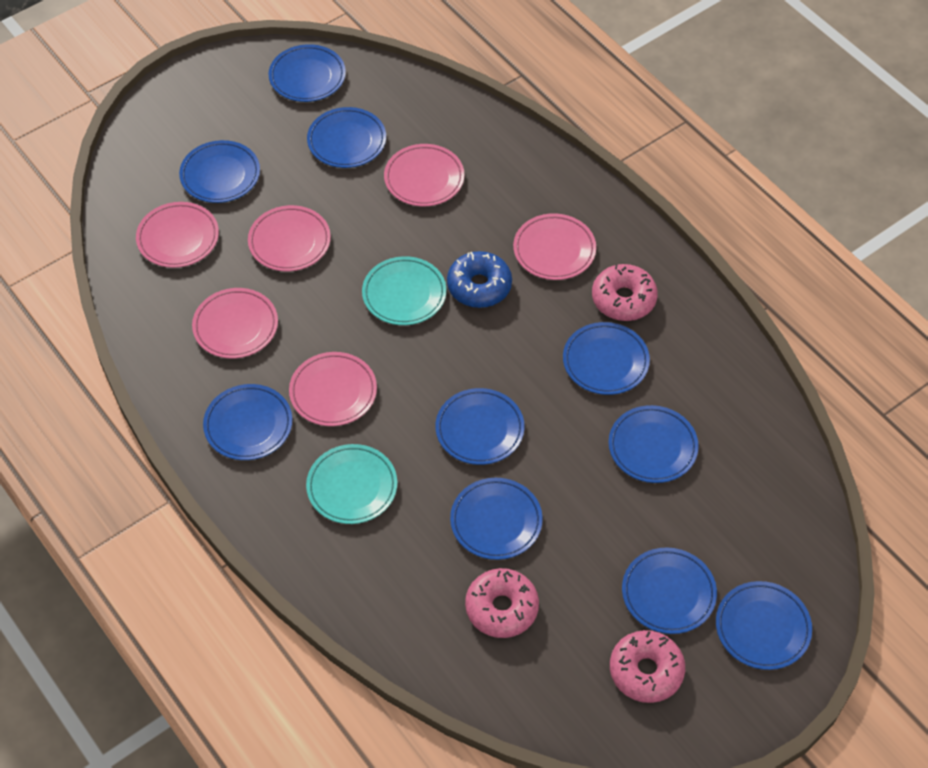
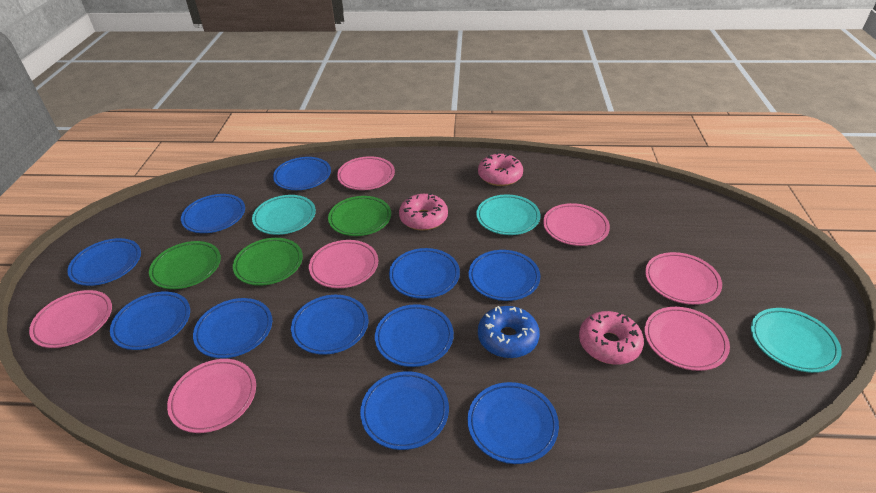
blue plate: [179,140,260,203] [203,384,292,460] [269,44,346,102] [307,107,386,168] [435,388,524,465] [450,478,543,560] [563,322,650,395] [608,405,699,483] [622,547,717,634] [716,581,812,670] = 10 -> [67,238,141,286] [110,291,190,350] [181,194,245,233] [193,298,272,358] [273,157,331,190] [291,295,368,355] [360,371,449,450] [375,304,454,367] [389,248,460,299] [468,382,559,464] [469,250,540,301] = 11
green plate: none = 0 -> [149,241,221,289] [233,238,303,286] [328,196,391,236] = 3
pink plate: [136,202,219,268] [192,288,278,358] [248,205,331,271] [289,352,377,426] [384,144,464,207] [513,213,596,280] = 6 -> [29,290,112,348] [167,359,256,433] [309,240,378,288] [337,156,395,190] [543,203,610,246] [644,307,730,371] [645,252,722,305] = 7
turquoise plate: [306,444,397,524] [362,256,446,325] = 2 -> [252,195,316,235] [476,194,540,235] [751,308,842,373] = 3

